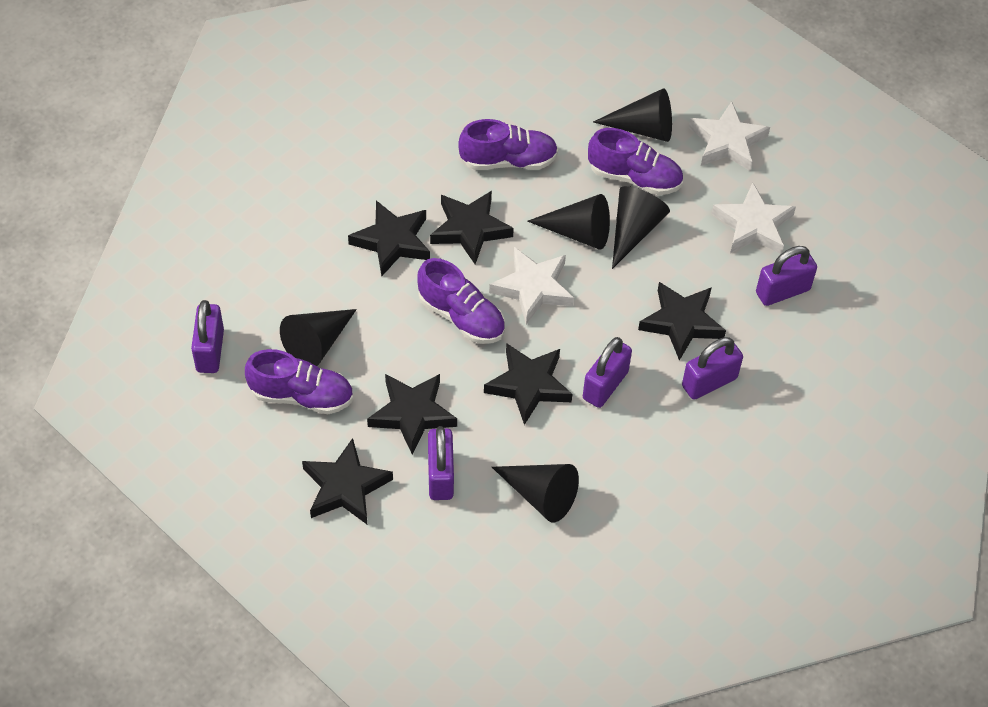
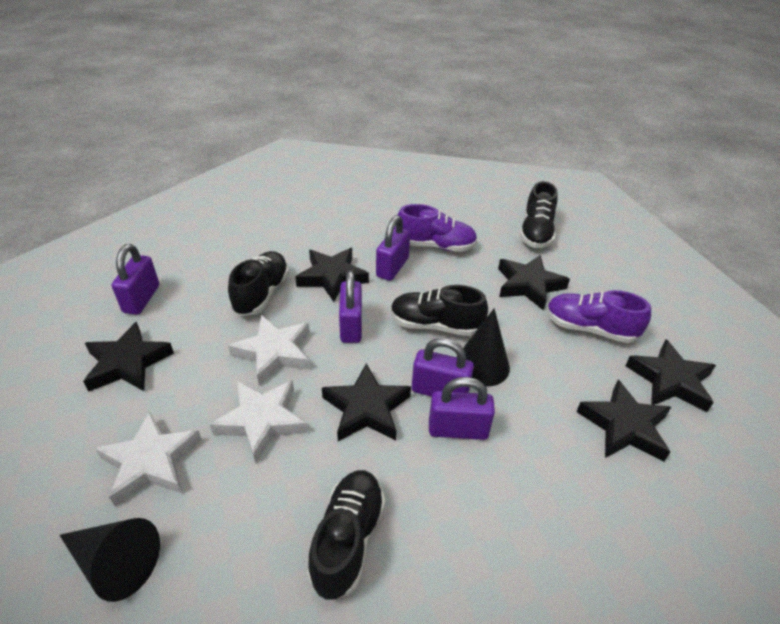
black cone: [280,309,357,366] [492,464,579,522] [527,194,610,250] [593,88,672,142] [612,186,670,269] = 5 -> [60,518,160,602] [463,308,510,387] = 2
black shoe: none = 0 -> [228,251,289,316] [307,470,385,600] [391,285,488,336] [520,181,558,248] = 4
purple shoe: [245,349,353,414] [417,258,505,344] [458,119,558,170] [588,128,683,195] = 4 -> [398,204,477,252] [546,290,651,343] = 2

